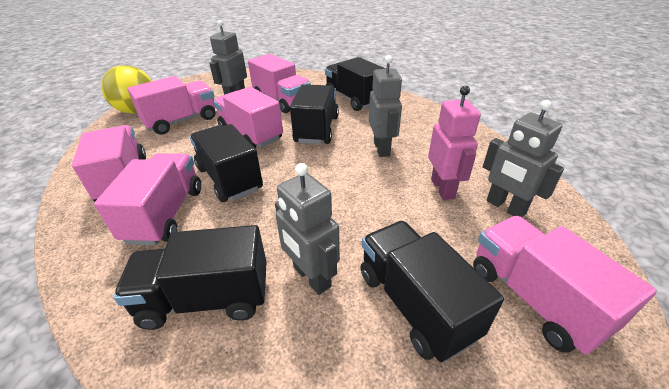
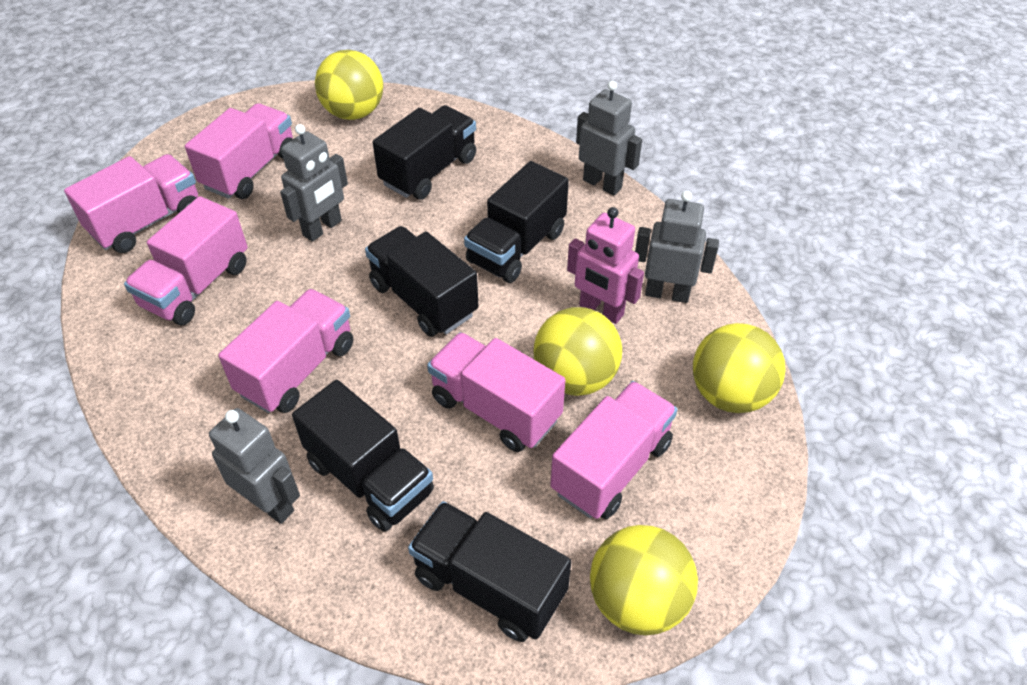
yellow ball: [101,65,152,114] = 1 -> [315,50,383,120] [534,307,622,396] [590,525,698,635] [693,323,786,413] = 4

